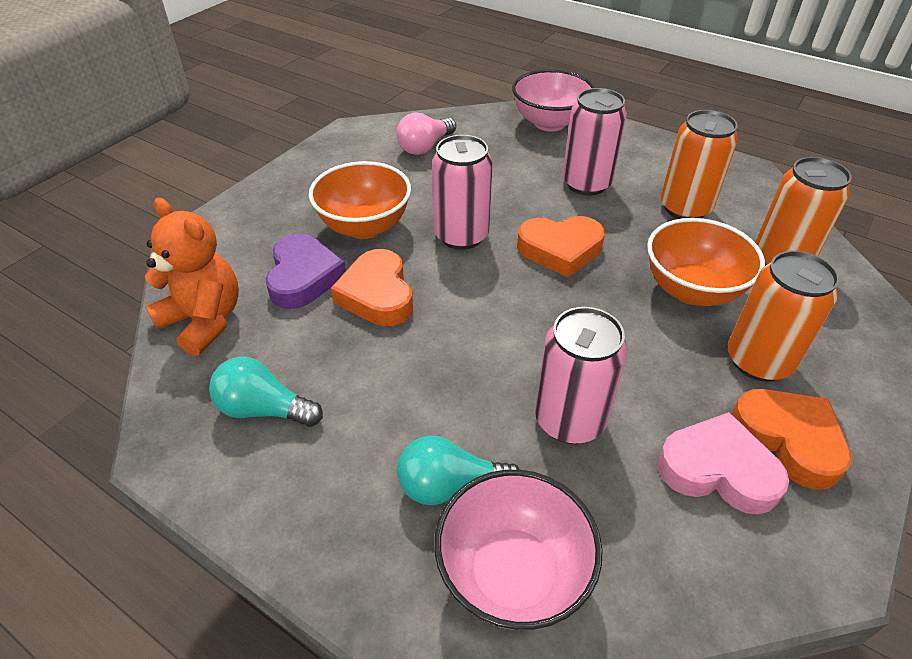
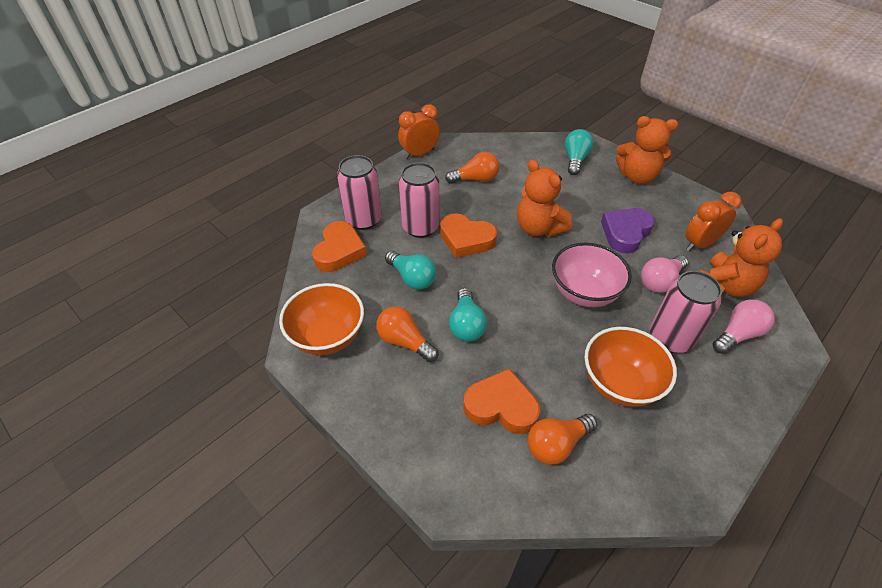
orange can: [661,110,738,219] [728,251,840,382] [755,157,852,266] = 3 -> none = 0
orange clock: none = 0 -> [398,104,440,159] [685,192,742,251] = 2
orange light bulb: none = 0 -> [376,306,438,362] [445,152,499,184] [528,414,597,465] = 3
orange teddy bear: [145,198,239,356] = 1 -> [517,159,572,237] [616,116,678,184] [700,218,783,297] = 3
pink bowl: [434,469,602,630] [512,69,595,132] = 2 -> [552,243,632,307] = 1
pink heart: [657,412,789,515] = 1 -> none = 0
pink light bulb: [396,113,456,155] = 1 -> [641,255,688,293] [713,299,774,354] = 2
turquoise light bulb: [209,357,323,427] [397,436,519,505] = 2 -> [385,251,436,290] [449,288,487,342] [565,129,594,175] = 3

